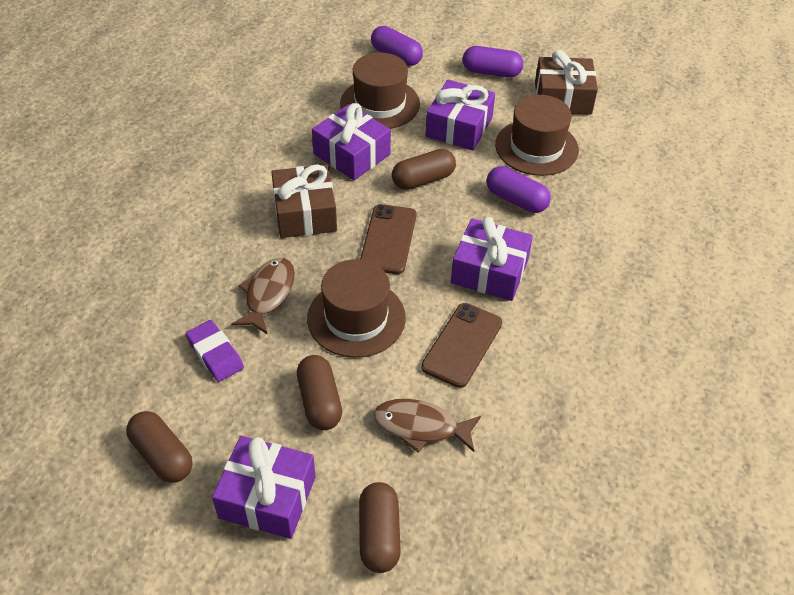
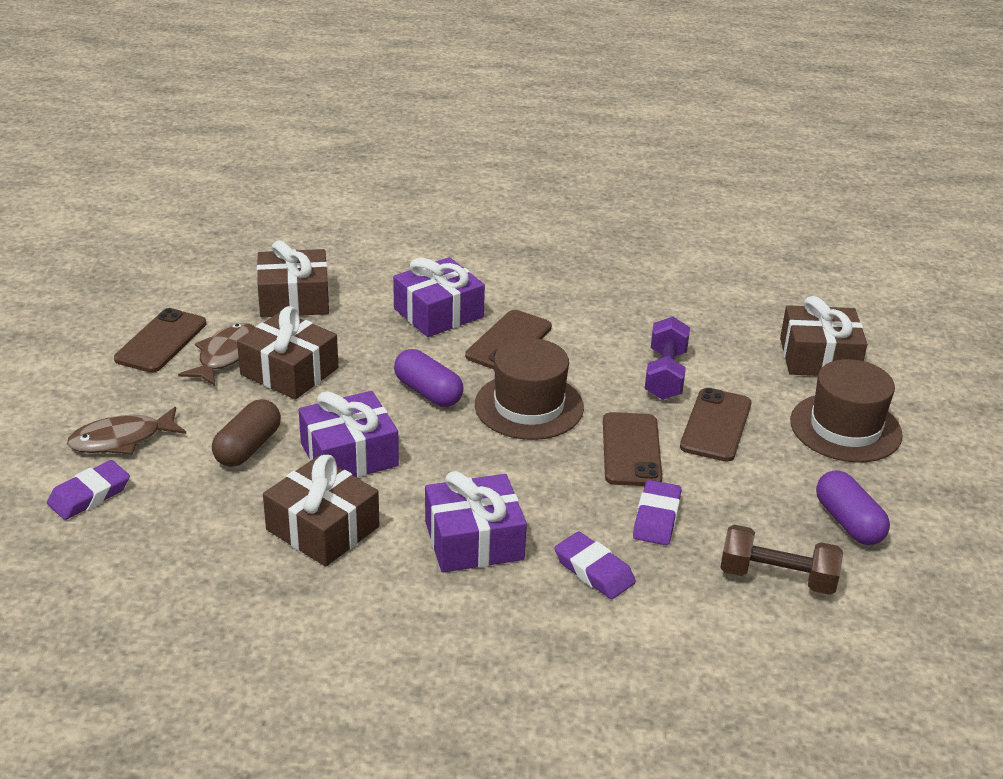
brown capsule: [126,411,193,483] [297,355,342,430] [359,482,401,573] [392,149,456,190] = 4 -> [212,399,281,467] = 1
brown dumbbell: none = 0 -> [720,525,843,595] = 1
brown gift: [271,164,337,238] [535,50,598,115] = 2 -> [237,306,338,399] [257,240,329,317] [263,455,379,566] [780,296,867,376] = 4
brown hat: [307,259,406,358] [340,53,420,129] [495,95,579,176] = 3 -> [475,338,584,440] [790,359,903,462] = 2
brown phone: [360,204,416,274] [421,303,502,388] = 2 -> [114,308,206,373] [465,310,552,370] [603,412,662,486] [680,388,751,462] = 4
purple capsule: [371,26,423,66] [463,46,523,78] [486,166,551,213] = 3 -> [394,349,463,407] [816,470,890,545] = 2
purple dumbbell: none = 0 -> [645,317,690,400] = 1
purple eraser: [186,320,244,382] = 1 -> [47,460,130,520] [555,531,636,599] [633,480,681,545] = 3
purple gift: [212,436,316,539] [312,103,391,180] [426,79,495,150] [451,217,533,301] = 4 -> [299,391,399,477] [393,257,485,337] [425,471,527,573] = 3

